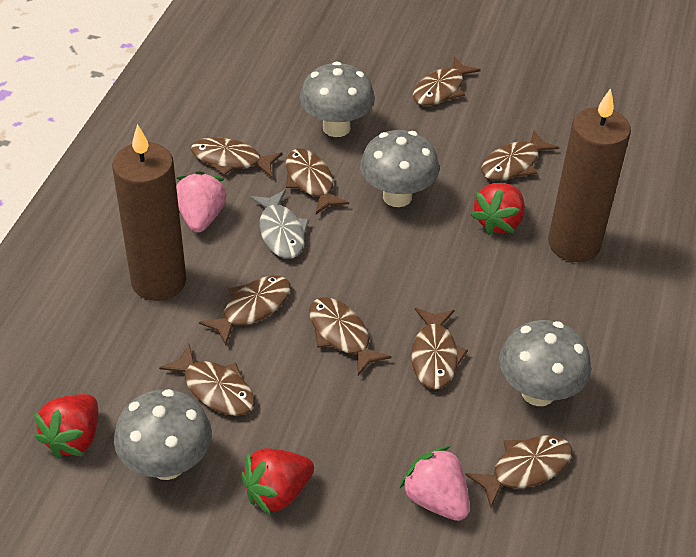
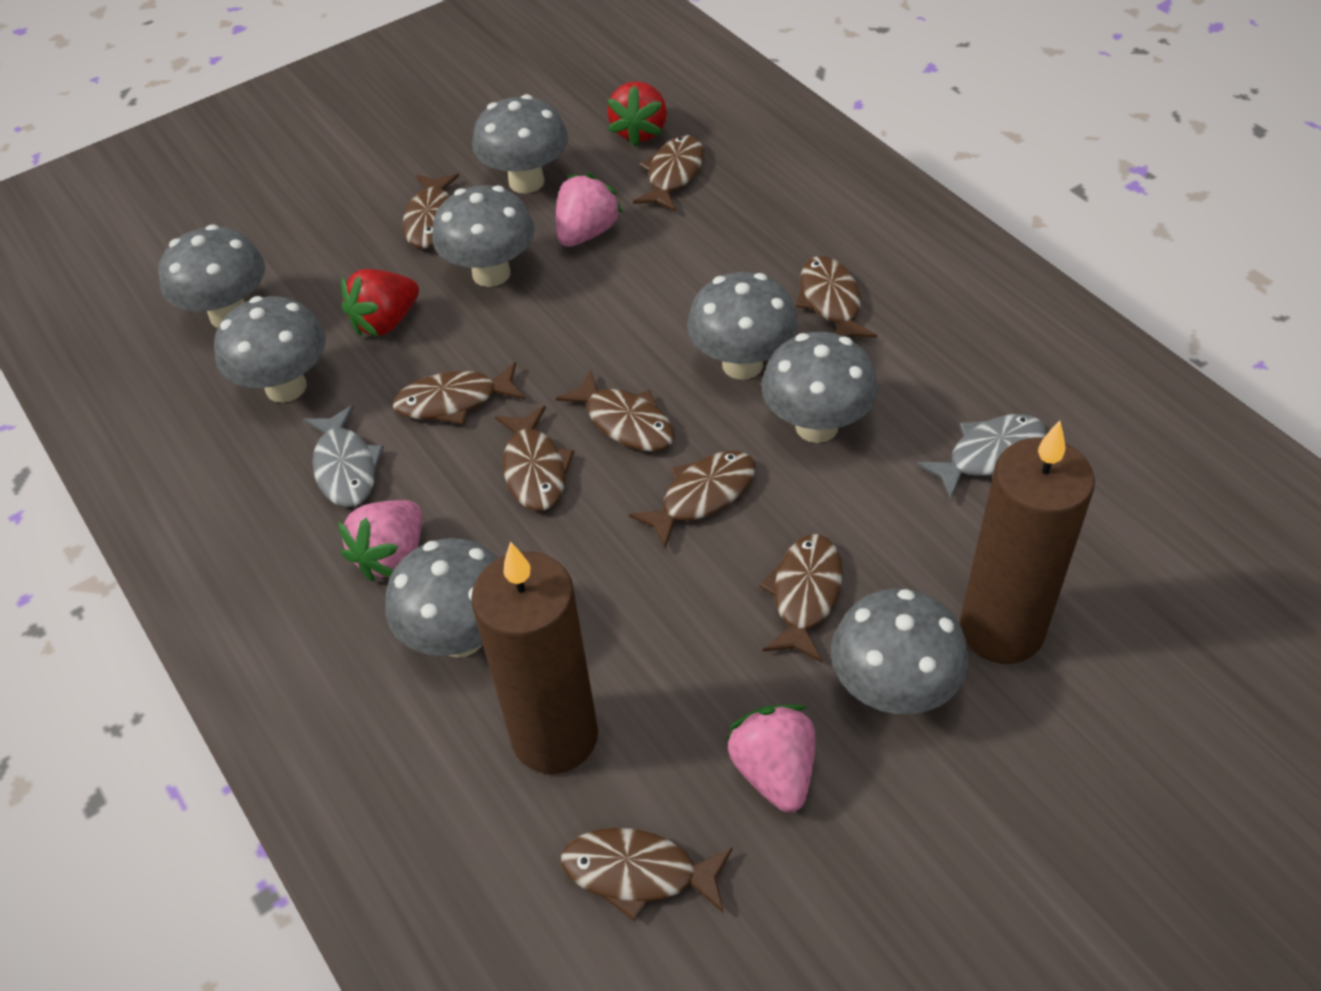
grey fish: [250,190,309,259] = 1 -> [303,405,384,507] [916,414,1046,500] = 2
grey mushroom: [114,389,212,480] [300,62,375,137] [360,130,439,207] [499,320,591,406] = 4 -> [158,224,265,328] [214,296,326,403] [385,538,498,658] [432,185,535,287] [472,94,568,194] [687,272,798,380] [761,332,878,443] [831,589,969,715] = 8
pink strawberry: [176,171,227,233] [400,446,470,521] = 2 -> [338,500,422,581] [556,173,623,247] [726,705,816,812] = 3
red strawberry: [34,394,98,458] [241,448,314,516] [471,183,525,235] = 3 -> [341,269,419,337] [607,81,667,147] = 2

